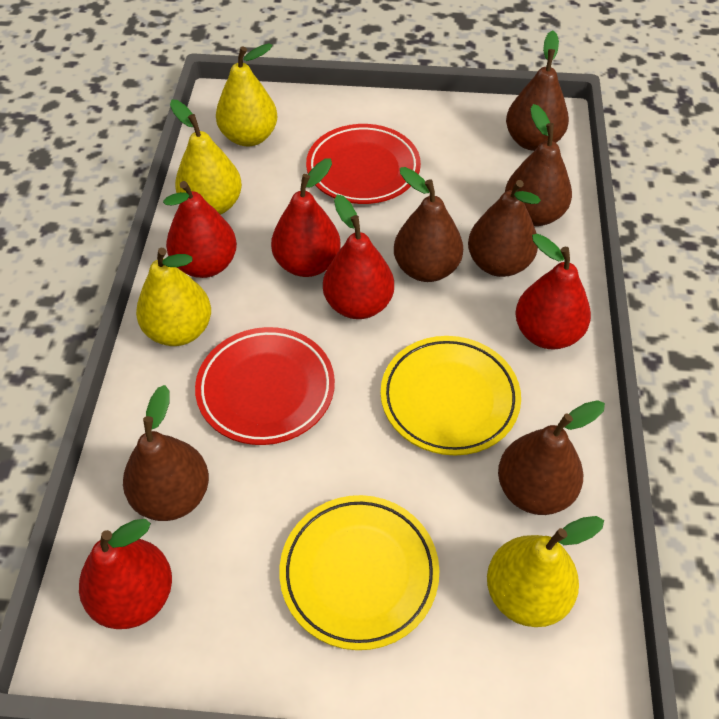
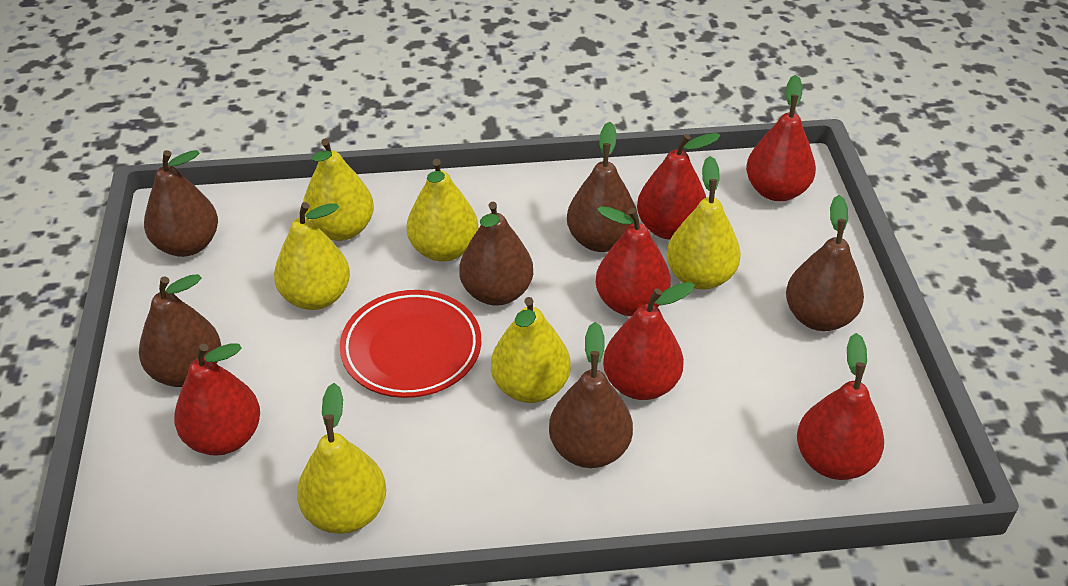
red pear: [79,519,172,629] [163,181,237,278] [271,158,340,277] [323,195,394,319] [515,234,591,349] = 5 -> [174,343,260,456] [596,206,671,316] [603,282,695,400] [637,133,720,240] [746,75,816,201] [797,333,884,480] = 6
red plate: [195,327,335,445] [306,124,421,204] = 2 -> [340,290,481,398] = 1
yellow pear: [136,248,211,346] [170,99,242,215] [216,43,277,146] [487,516,604,627] = 4 -> [274,202,350,310] [297,383,386,534] [303,138,374,241] [406,159,478,262] [491,297,571,403] [667,156,741,290] = 6
yellow plate: [279,495,440,650] [381,336,521,455] = 2 -> none = 0

